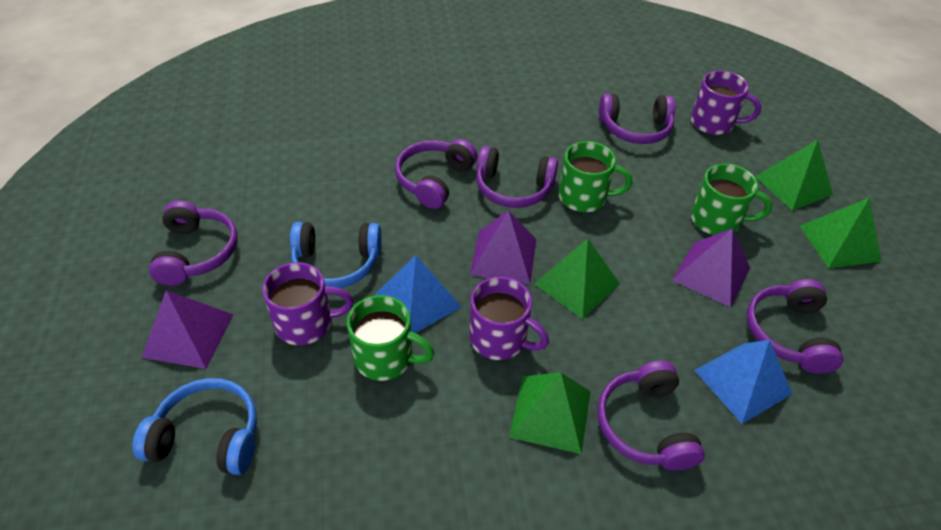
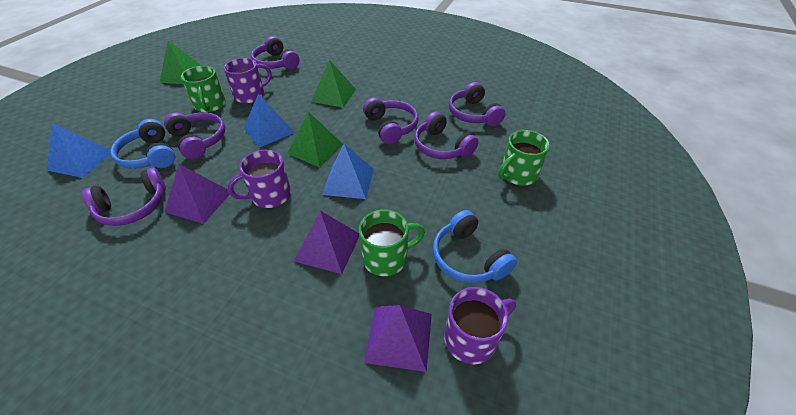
blue pyramid: [375,255,461,333] [694,340,792,424] = 2 -> [47,123,110,178] [244,93,295,148] [322,144,374,199] = 3
green pyramid: [509,372,591,454] [534,238,620,319] [755,139,833,211] [800,198,882,268] = 4 -> [160,41,202,84] [287,112,343,167] [311,60,356,108] = 3

